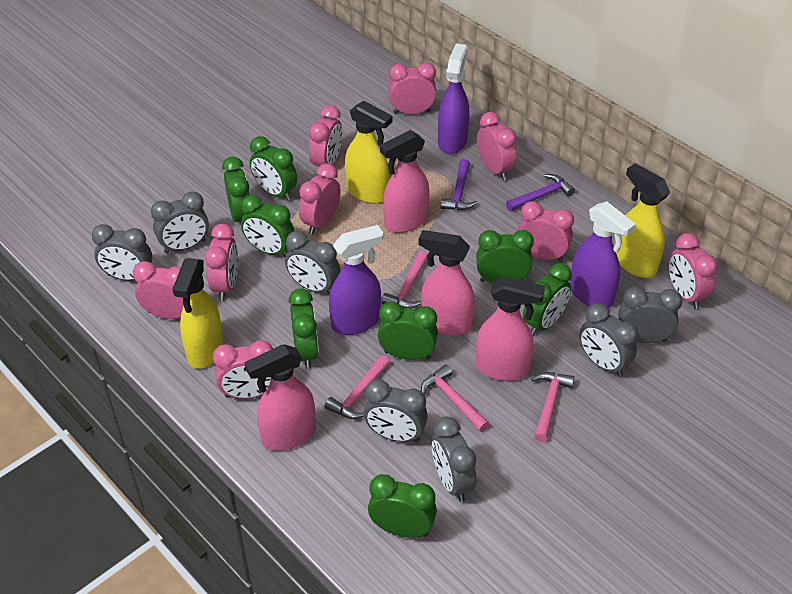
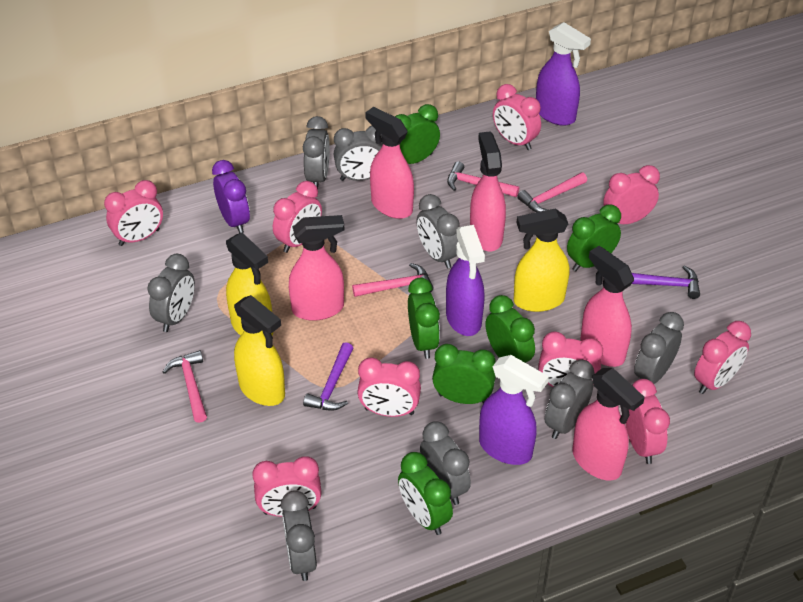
green clock: [222,157,250,223] [241,195,294,257] [250,136,297,201] [289,288,319,369] [368,474,437,538] [378,302,438,360] [476,230,534,283] [523,263,572,336] = 8 -> [395,104,440,164] [398,452,453,535] [408,278,440,359] [432,344,496,404] [486,295,535,363] [567,205,621,271] = 6
grey clock: [91,224,152,281] [151,191,209,253] [285,231,340,294] [364,379,428,442] [432,417,476,502] [579,303,638,377] [618,287,683,343] = 7 -> [147,254,195,332] [281,490,317,581] [303,116,330,189] [334,126,383,181] [416,194,460,268] [420,421,471,505] [545,360,594,439] [634,312,684,384] = 8
pink spray bottle: [245,344,316,451] [380,130,430,233] [418,230,475,336] [476,276,545,381] = 4 -> [289,215,345,321] [365,107,414,219] [470,131,506,251] [573,368,645,481] [580,246,634,367] = 5
purple clock: none = 0 -> [212,160,250,233] = 1

